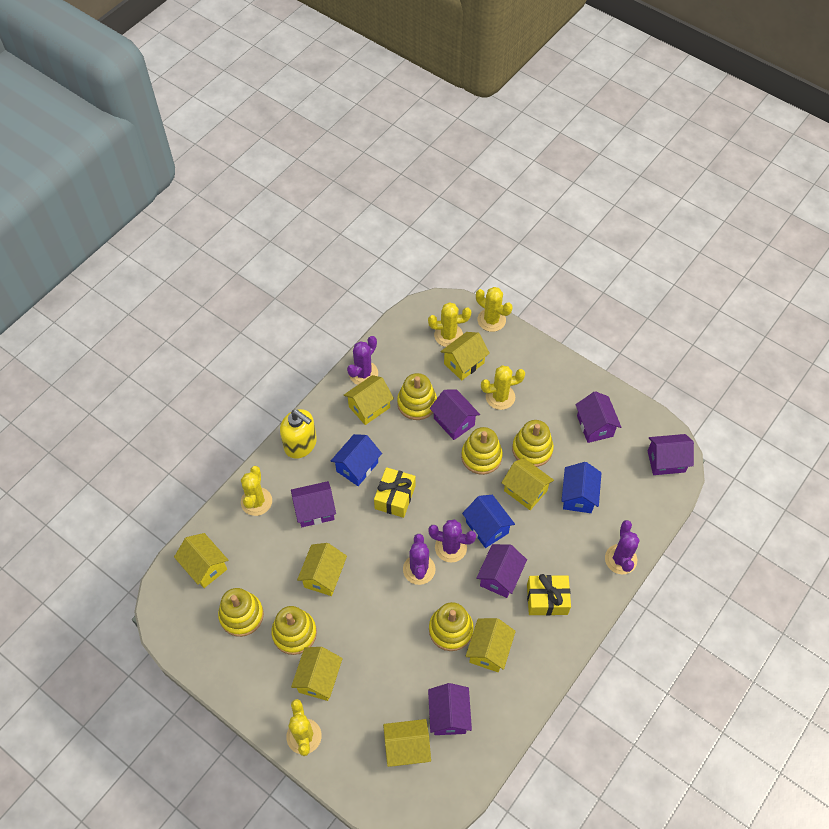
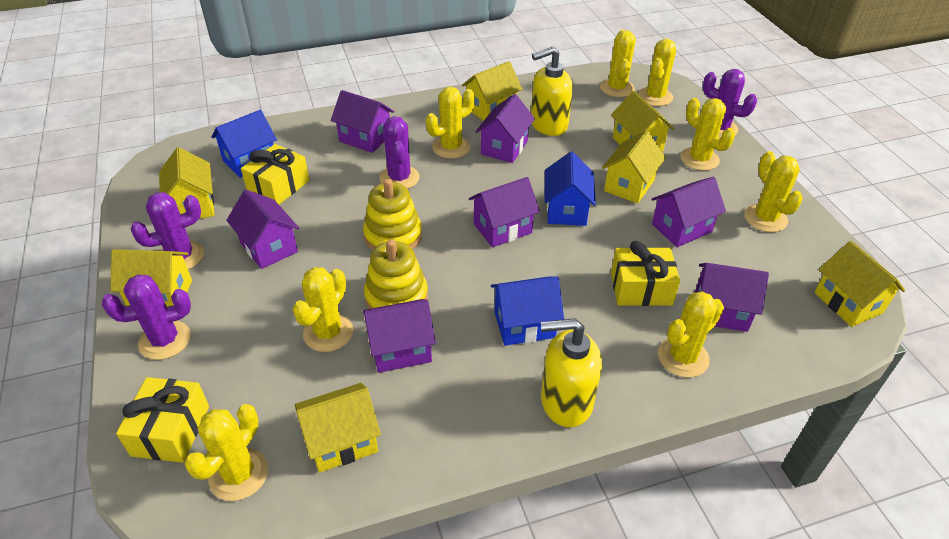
purple house: [291,481,336,527] [428,683,472,735] [430,389,480,440] [477,544,527,598] [575,391,621,443] [648,434,694,475] = 6 -> [226,189,299,269] [331,90,394,153] [363,299,436,373] [469,177,540,247] [475,94,535,163] [651,177,726,247] [695,263,769,332] = 7
yellow cactus: [241,466,272,516] [286,699,322,756] [428,302,471,347] [476,287,512,332] [481,365,525,410] = 5 -> [184,404,268,501] [293,267,353,352] [426,87,475,159] [600,30,636,97] [638,39,676,106] [658,291,724,377] [680,98,735,171] [744,151,803,232] = 8
yellow gift: [374,467,416,518] [527,574,571,616] = 2 -> [116,377,209,463] [241,144,309,205] [611,241,680,306] = 3
yellow house: [174,533,228,588] [291,647,343,701] [297,543,347,596] [344,375,394,425] [383,719,431,767] [440,332,490,381] [466,618,516,672] [501,458,554,510] = 8 -> [110,249,192,307] [159,147,214,219] [295,383,381,473] [462,61,522,121] [602,131,666,203] [611,91,674,152] [814,241,905,327] = 7
yellow soap dispenser: [280,409,317,459] = 1 -> [531,47,573,136] [541,318,602,427] = 2
yellow stacking toy: [218,588,264,637] [271,606,317,655] [397,373,437,420] [429,602,474,651] [461,427,503,475] [512,420,554,467] = 6 -> [363,179,422,250] [364,239,428,309] = 2

